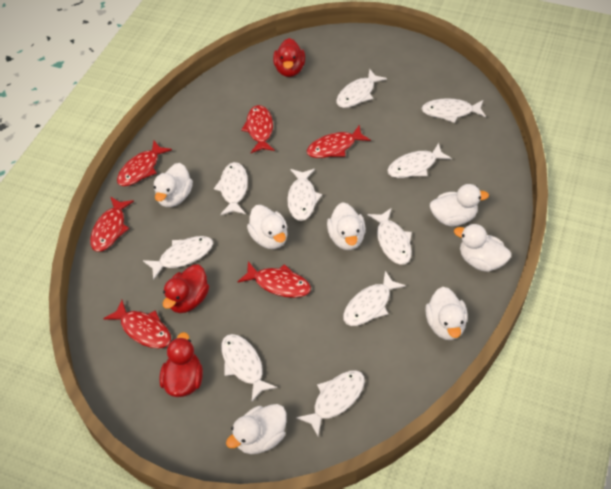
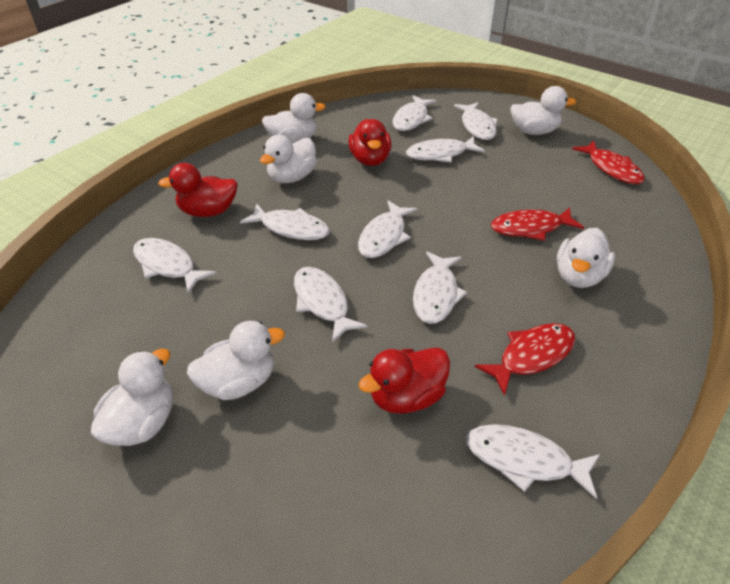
red fish: [90,197,134,252] [103,300,171,348] [117,141,172,186] [238,261,311,298] [241,105,275,153] [307,125,371,158] = 6 -> [475,323,575,396] [491,207,584,241] [572,141,645,184] = 3
white duck: [154,163,193,207] [226,404,286,454] [247,205,288,249] [327,202,366,250] [425,287,468,340] [430,184,489,226] [454,224,511,272] = 7 -> [91,349,173,446] [187,321,285,400] [260,135,317,183] [262,93,326,143] [510,86,576,135] [557,228,615,288] = 6
white fish: [143,236,213,280] [214,162,248,215] [221,334,277,401] [287,169,322,221] [296,370,365,436] [336,69,387,108] [343,271,406,326] [368,208,412,265] [387,143,452,178] [421,98,486,123] = 10 -> [133,238,216,293] [240,204,330,240] [294,267,368,343] [358,200,417,258] [392,95,436,131] [406,136,485,163] [413,251,467,324] [454,102,498,140] [466,424,600,499] = 9

